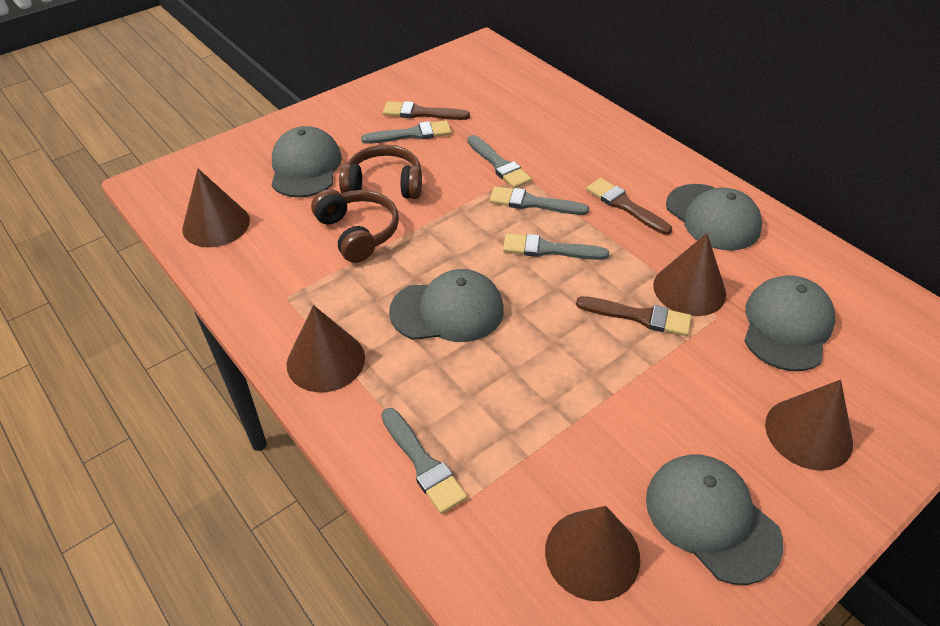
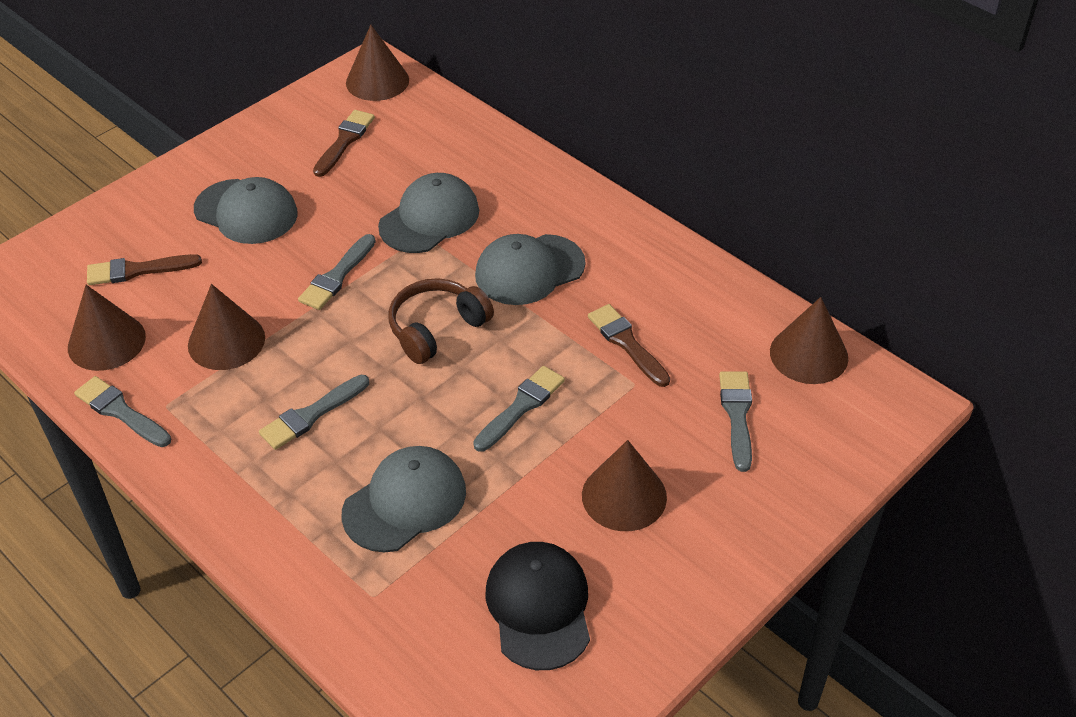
black cap: none = 0 -> [486,542,590,670] = 1
brown headphones: [311,189,399,263] [339,145,422,199] = 2 -> [389,278,494,364] = 1
grey cap: [271,126,342,197] [389,269,504,342] [646,455,783,585] [666,184,762,251] [744,275,835,371] = 5 -> [194,177,298,244] [342,446,466,552] [378,173,479,253] [475,234,585,305] = 4

